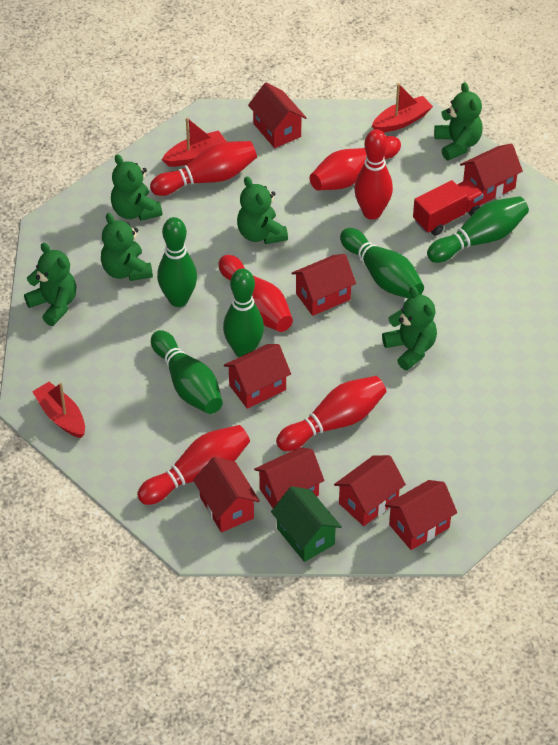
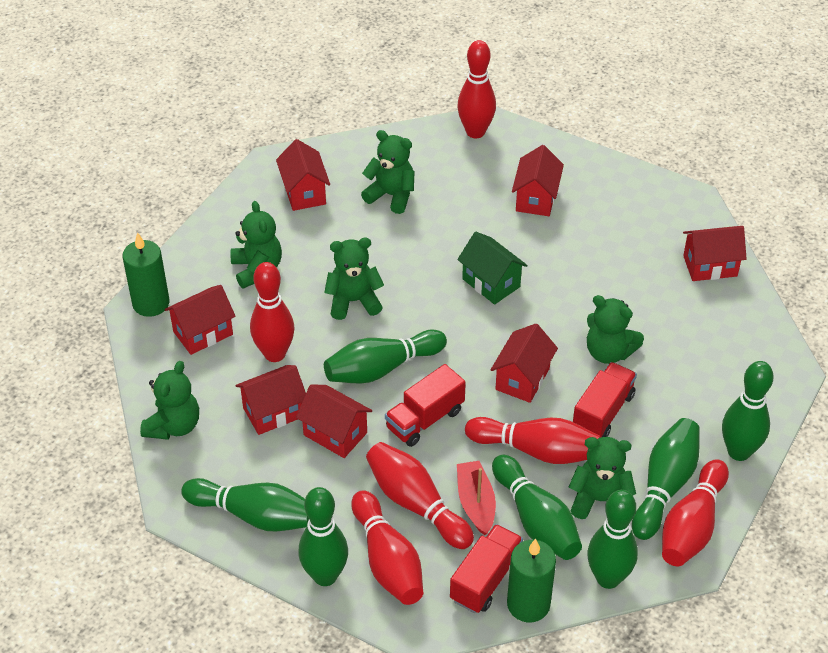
green bowling pin: [151,330,223,414] [157,217,197,307] [223,269,264,357] [340,228,424,298] [427,196,529,263] = 5 -> [181,478,309,531] [299,487,348,586] [324,330,447,384] [492,454,582,560] [587,490,638,589] [632,418,700,540] [722,361,774,461] = 7
green candle: none = 0 -> [123,232,169,317] [507,539,556,622] = 2
red boat: [32,382,85,438] [162,117,227,167] [372,83,433,133] = 3 -> [457,461,496,536] = 1
red house: [193,457,260,532] [224,344,291,409] [248,83,307,148] [254,447,324,508] [291,254,356,316] [334,455,406,526] [385,480,457,550] [460,143,523,204] = 8 -> [165,285,236,355] [236,365,306,435] [276,139,330,211] [296,384,372,458] [491,324,558,403] [512,145,564,216] [683,226,747,281] = 7
red truck: [413,179,483,236] = 1 -> [385,364,466,447] [450,524,523,613] [573,362,637,437] = 3

